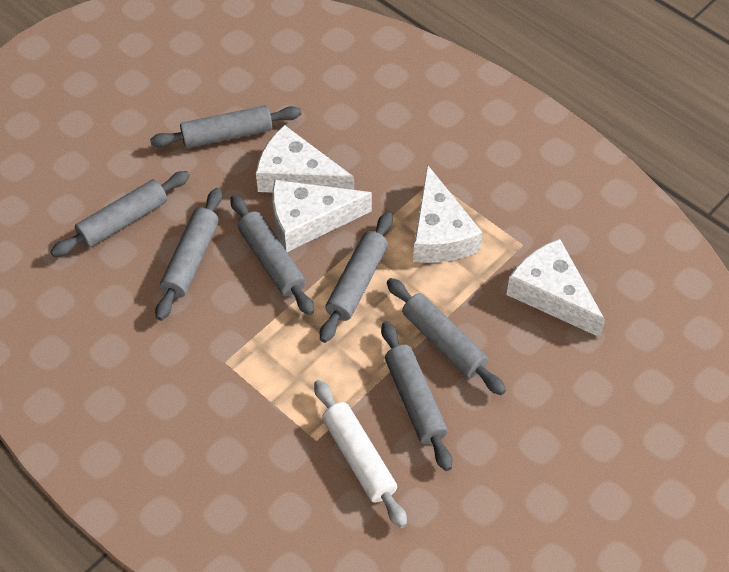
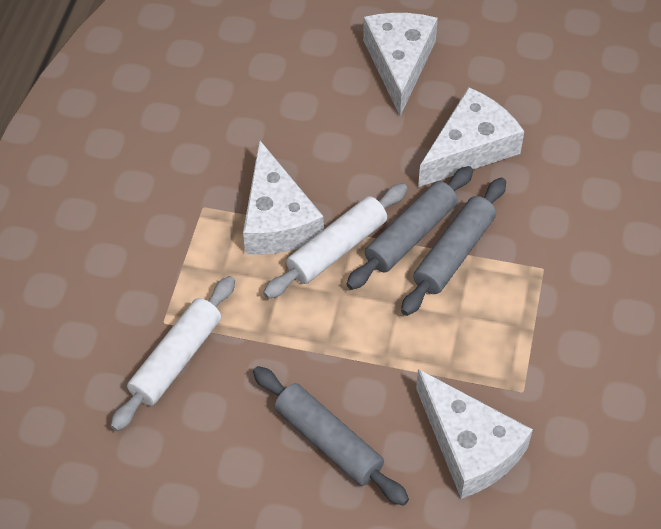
grey rolling pin: [50,171,190,257] [150,105,301,148] [155,188,222,321] [230,195,314,315] [320,212,393,343] [381,321,452,471] [387,278,506,395] = 7 -> [253,366,409,506] [347,166,473,290] [401,178,506,316] = 3
white rolling pin: [314,380,407,528] = 1 -> [111,276,235,431] [263,183,408,299] = 2

